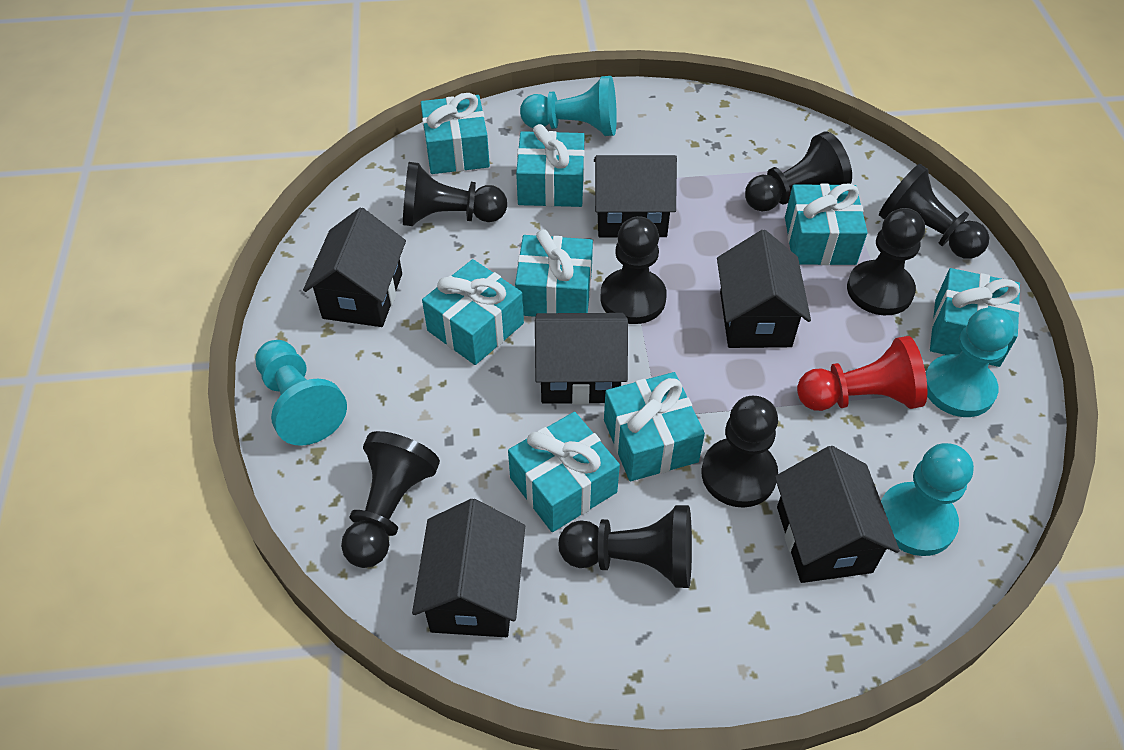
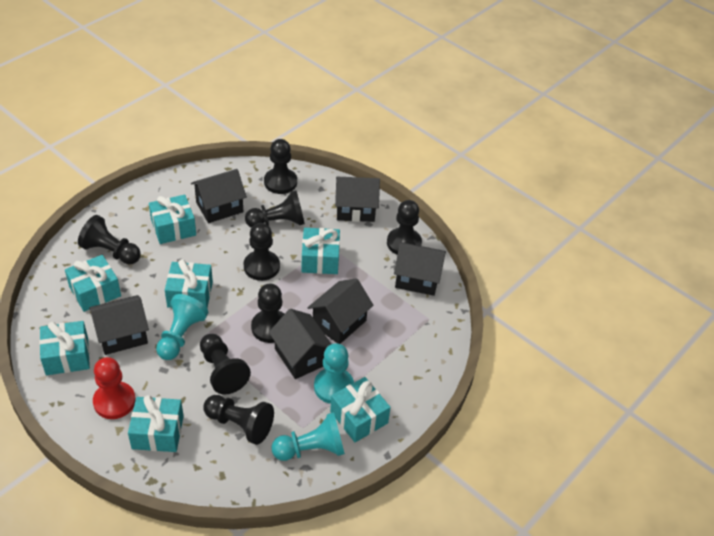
turquoise gift: [421,93,490,174] [422,259,524,365] [508,412,620,532] [515,229,593,317] [516,124,585,207] [604,372,705,481] [785,184,868,265] [930,268,1020,367] = 8 -> [39,321,90,375] [65,255,121,312] [128,395,184,452] [149,195,196,244] [165,259,213,308] [301,228,340,274] [330,377,391,442] = 7
turquoise pawn: [255,340,347,446] [520,76,617,136] [881,443,974,556] [925,307,1015,417] = 4 -> [156,294,208,360] [271,412,345,461] [314,343,354,404] = 3

